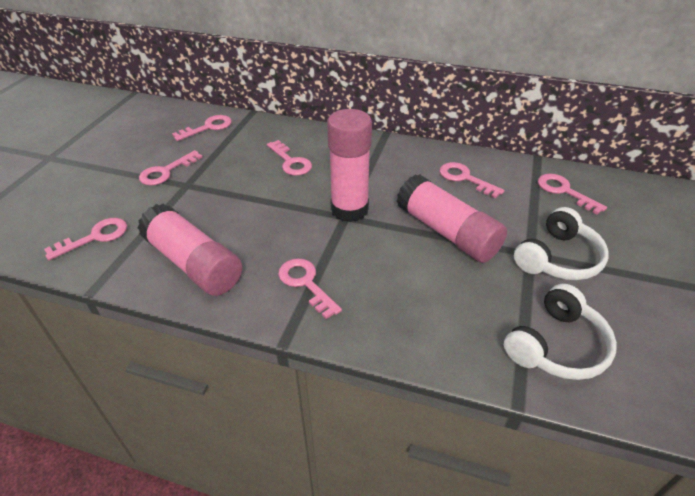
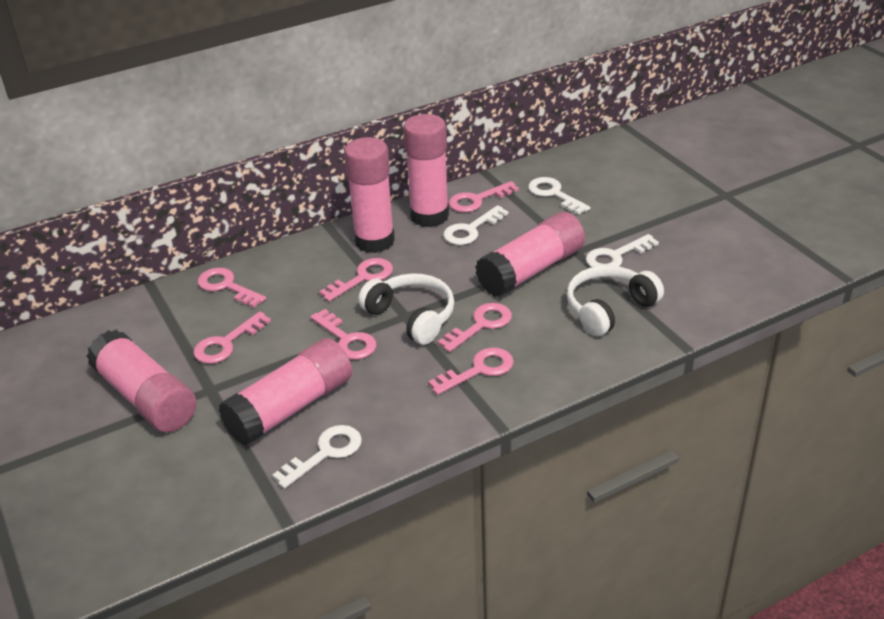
pink glue stick: [137,204,242,296] [327,109,372,222] [397,174,507,263] = 3 -> [86,330,196,432] [219,338,352,446] [344,137,395,253] [403,114,449,227] [475,212,585,297] = 5
white key: none = 0 -> [272,425,362,489] [443,205,508,245] [528,177,590,215] [586,234,659,267] = 4

